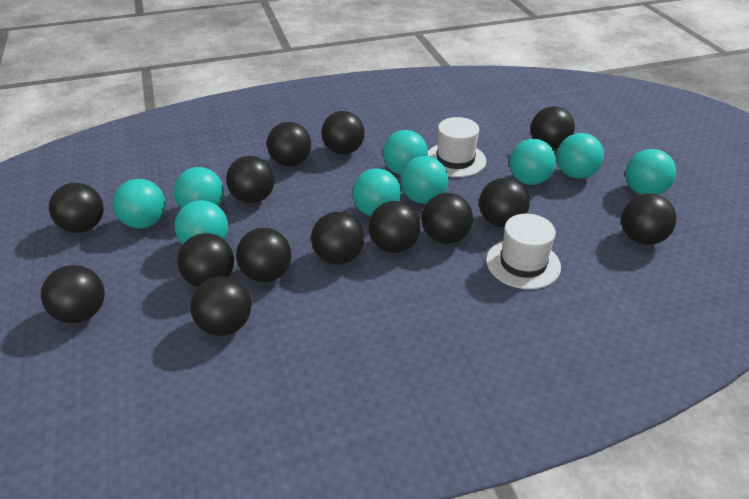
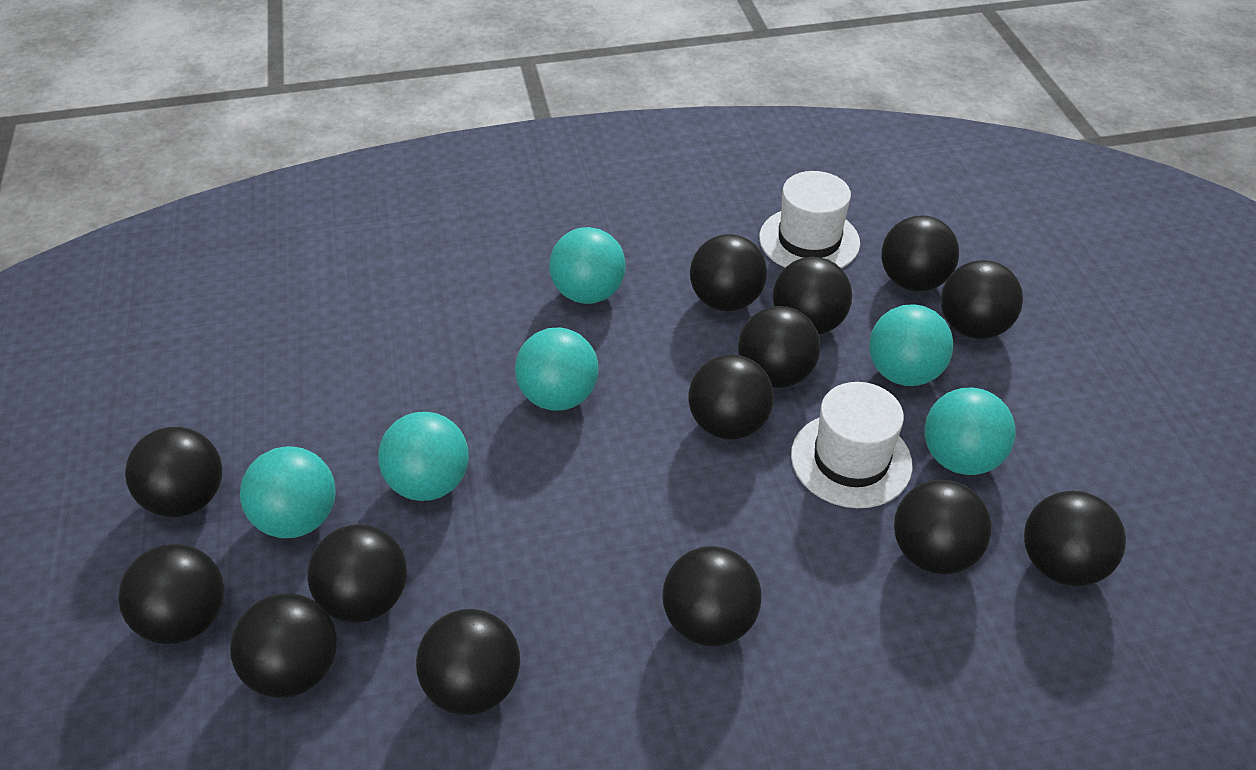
turquoise ball: [113,179,165,229] [174,167,224,209] [175,200,228,244] [353,169,401,216] [383,130,428,175] [401,156,448,204] [509,139,556,185] [557,133,604,179] [625,149,676,195] = 9 -> [240,446,336,538] [378,412,469,501] [515,328,599,411] [549,227,626,304] [869,305,953,386] [924,388,1016,475] = 6

